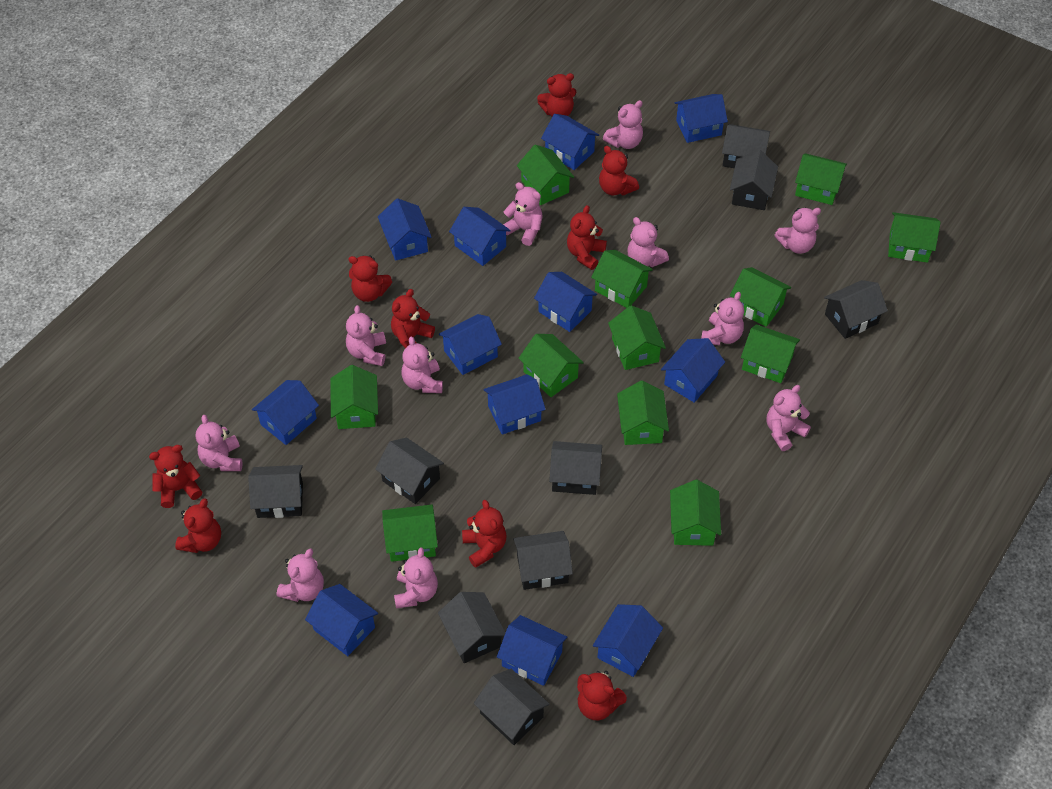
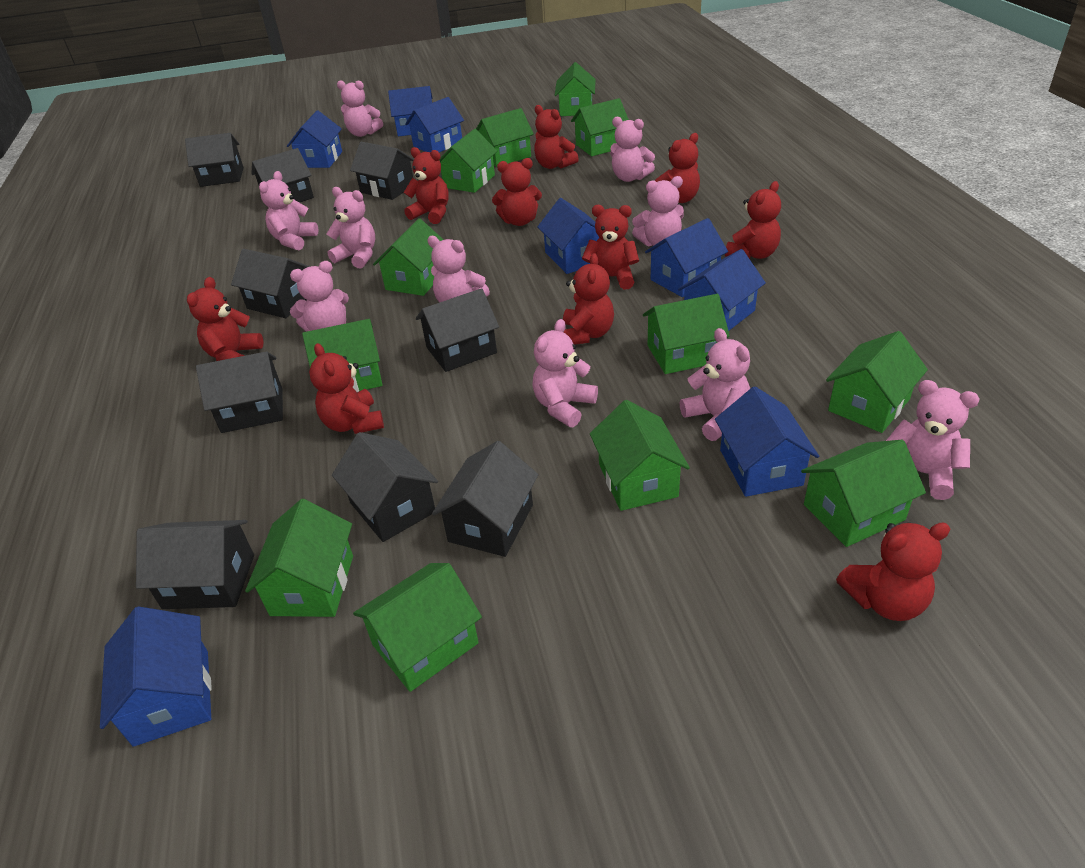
blue house: [252,380,319,445] [305,584,378,656] [378,198,431,261] [439,314,502,375] [449,207,511,266] [484,374,546,435] [497,615,567,686] [534,272,597,332] [541,114,599,170] [593,604,663,677] [661,338,725,403] [675,94,728,143] = 12 -> [100,606,212,747] [287,110,342,168] [388,86,432,136] [405,97,464,152] [537,198,600,274] [645,218,728,297] [678,249,766,331] [715,386,819,497] = 8
pink teddy bear: [196,415,242,471] [277,549,324,602] [346,305,386,366] [394,547,438,609] [401,336,443,393] [503,182,543,246] [603,100,643,149] [628,217,669,267] [701,292,744,346] [767,385,811,451] [774,208,821,254] = 11 -> [259,171,319,250] [290,261,349,332] [327,187,375,268] [337,80,383,137] [427,236,490,303] [532,319,598,427] [610,117,655,182] [632,176,684,246] [680,328,750,441] [886,380,980,500] = 10
red teddy bear: [149,445,202,508] [175,498,221,553] [349,255,392,302] [391,289,435,348] [462,500,507,568] [537,73,576,116] [567,205,607,270] [577,671,627,720] [599,146,639,196] = 9 -> [187,277,263,361] [309,343,384,434] [404,147,449,224] [492,158,542,226] [534,105,579,169] [563,253,614,345] [582,205,639,290] [655,133,700,203] [725,181,781,259] [836,522,951,621] = 10

